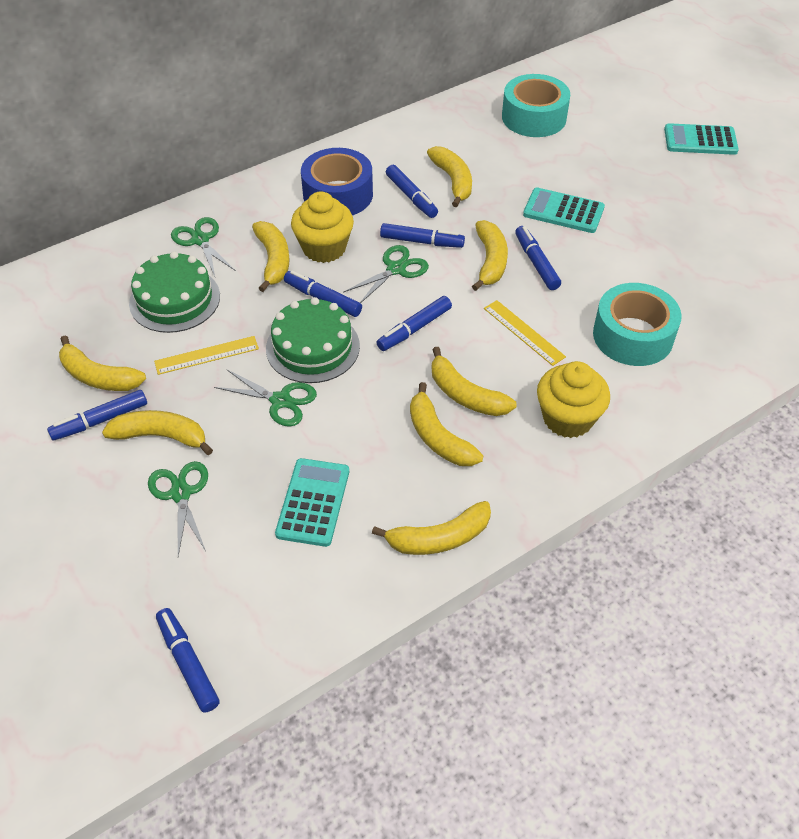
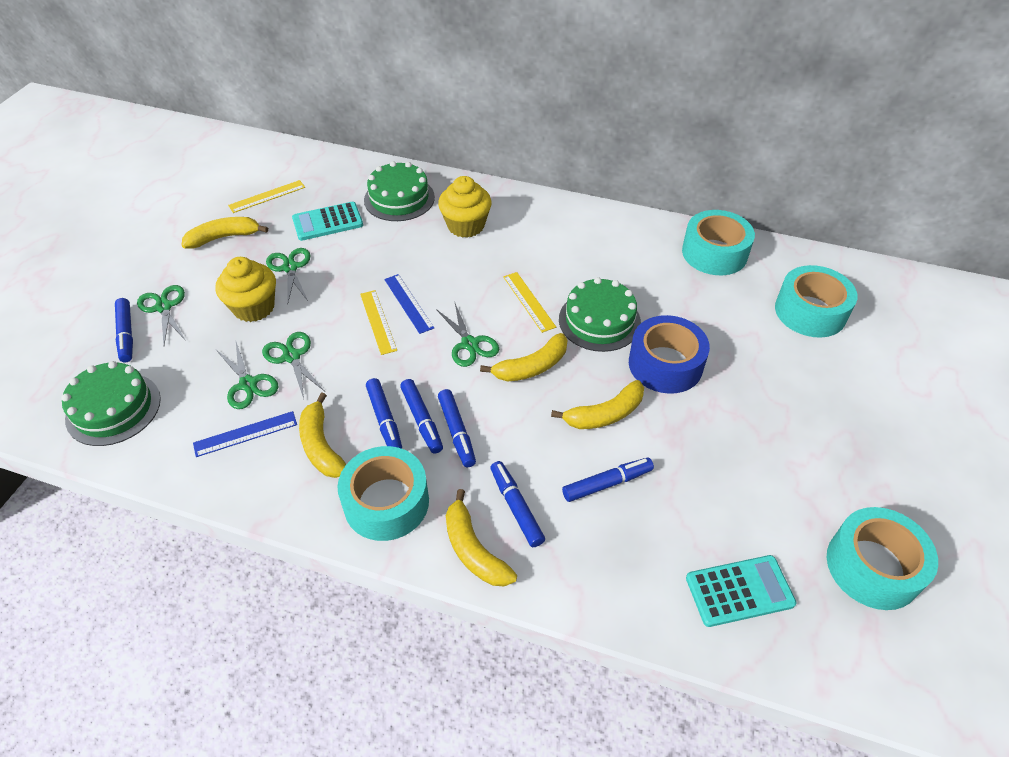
blue marker: [47,390,147,440] [156,608,220,713] [284,271,362,317] [376,296,452,351] [380,223,465,248] [386,165,438,218] [515,226,561,290] = 7 -> [115,298,133,363] [366,378,402,449] [400,379,443,454] [438,389,476,467] [490,461,545,547] [562,458,654,502] = 6
blue ruler: none = 0 -> [193,411,297,457] [384,274,434,334] = 2
green cake: [129,251,220,333] [266,297,360,383] = 2 -> [61,361,161,446] [364,161,435,221] [559,277,641,352] = 3
green scissors: [148,461,208,556] [171,217,236,276] [214,369,317,427] [343,245,429,303] = 4 -> [137,285,185,345] [216,342,279,409] [262,332,325,399] [266,248,311,305] [436,303,499,367] = 5
turquoise calculator: [275,458,349,547] [523,188,605,233] [664,123,739,155] = 3 -> [292,202,363,241] [686,555,796,627] = 2
turquoise tape: [502,74,570,137] [593,283,682,366] = 2 -> [337,446,429,541] [682,210,755,275] [775,265,858,338] [827,507,938,610] = 4
yellow banana: [59,335,146,391] [102,410,213,455] [252,221,289,292] [372,501,491,555] [410,382,483,466] [427,146,472,207] [432,347,517,416] [472,220,508,291] = 8 -> [182,217,268,249] [299,392,346,478] [446,489,517,586] [480,333,567,382] [551,380,644,429] = 5
yellow ruler: [154,336,259,375] [484,300,566,366] = 2 -> [228,180,305,213] [360,290,397,355] [503,272,556,333] = 3

